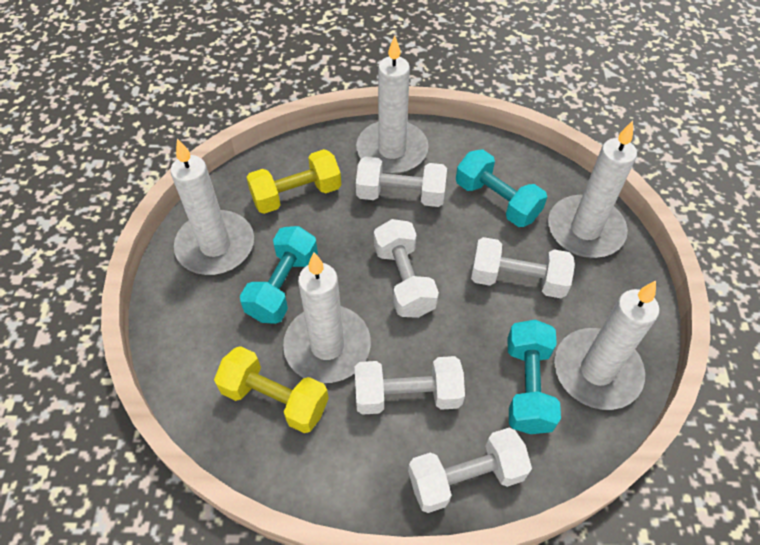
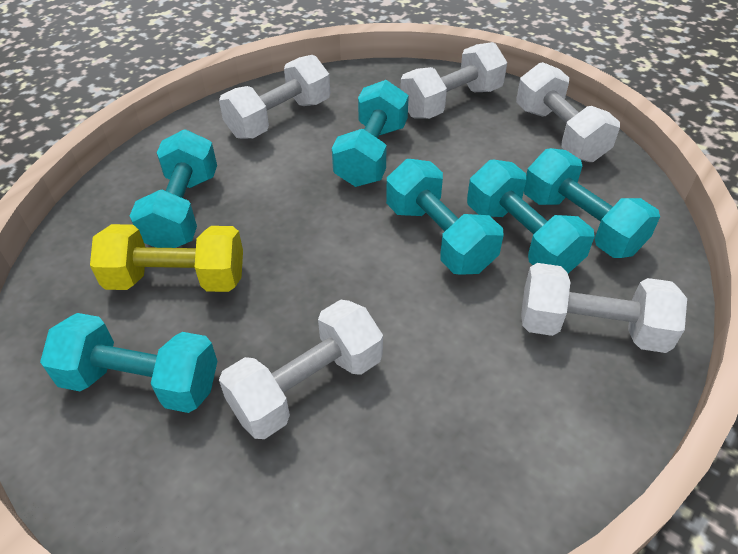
turquoise dumbbell: [240,226,318,324] [456,149,547,227] [508,320,561,434] = 3 -> [40,313,217,413] [129,130,217,248] [332,80,409,187] [386,159,504,275] [467,160,595,273] [524,148,660,258] = 6
white candle: [170,138,254,275] [283,252,371,383] [356,36,429,174] [548,121,637,258] [554,281,659,410] = 5 -> none = 0
yellow dumbbell: [214,346,329,433] [246,149,341,214] = 2 -> [90,224,243,292] = 1

